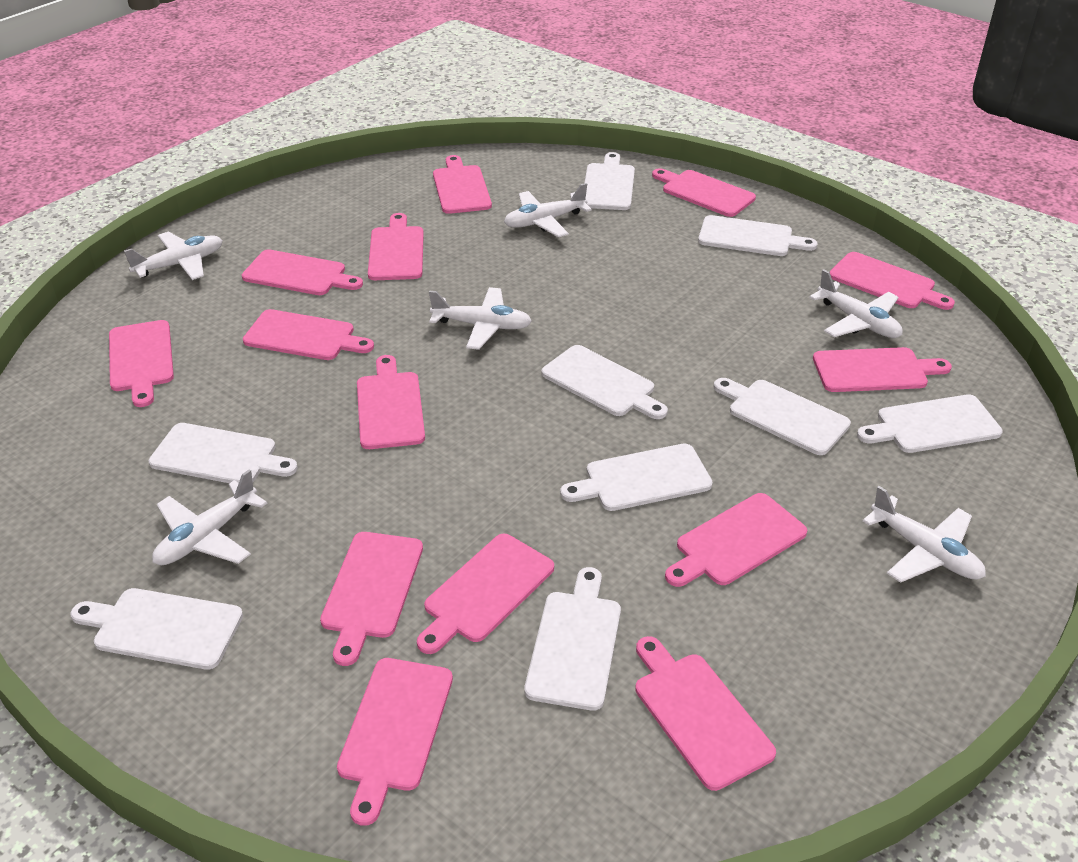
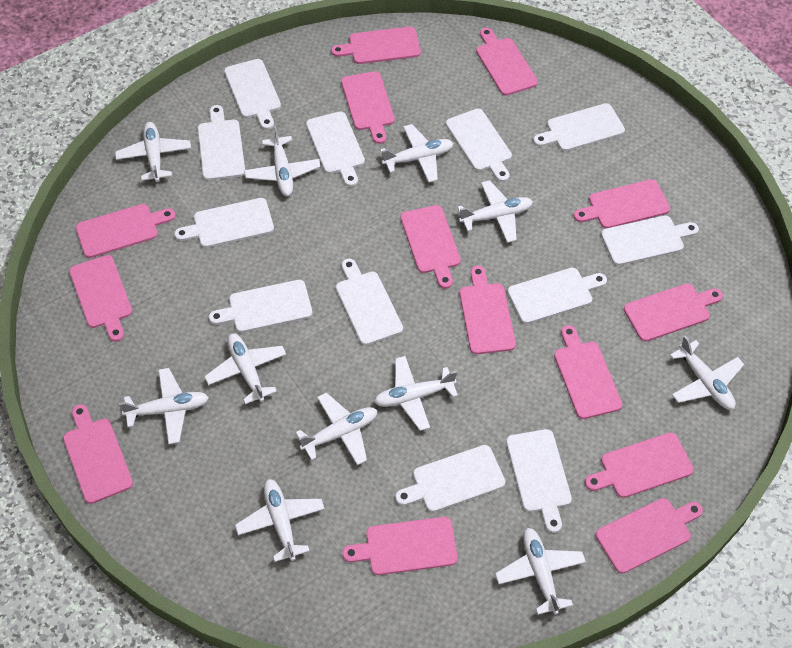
white cutting board: [70,588,243,670] [148,423,298,483] [524,567,621,711] [542,345,668,419] [560,444,713,511] [585,152,635,210] [698,215,818,256] [714,378,851,455] [857,394,1003,453] = 9 -> [174,198,274,248] [198,105,245,180] [209,280,312,333] [224,59,281,130] [306,111,365,187] [336,259,403,345] [395,445,506,512] [446,109,512,182] [506,429,572,533] [507,268,607,324] [533,103,625,151] [601,215,699,265] = 12
white plane: [124,232,223,280] [152,469,267,565] [429,287,532,350] [504,183,592,237] [809,269,903,338] [862,486,986,583] = 6 -> [115,122,191,182] [119,368,209,444] [204,333,286,404] [235,479,325,562] [244,126,321,196] [295,393,377,465] [374,356,458,431] [380,124,453,182] [457,180,533,243] [495,528,586,615] [670,335,744,410] = 11

